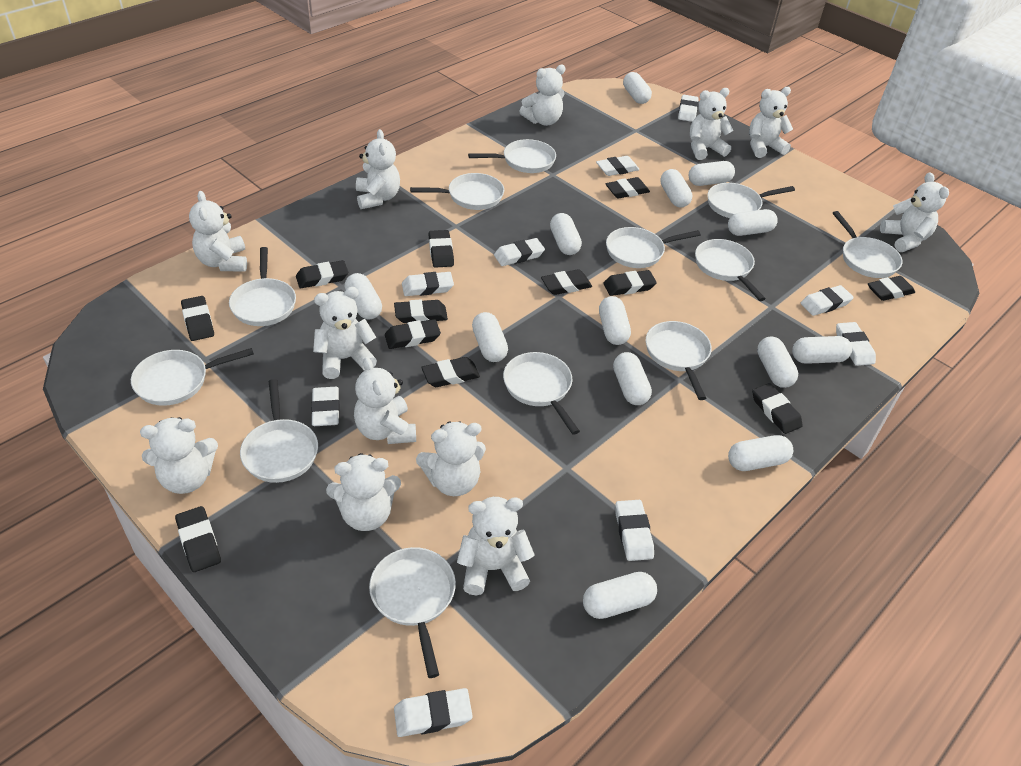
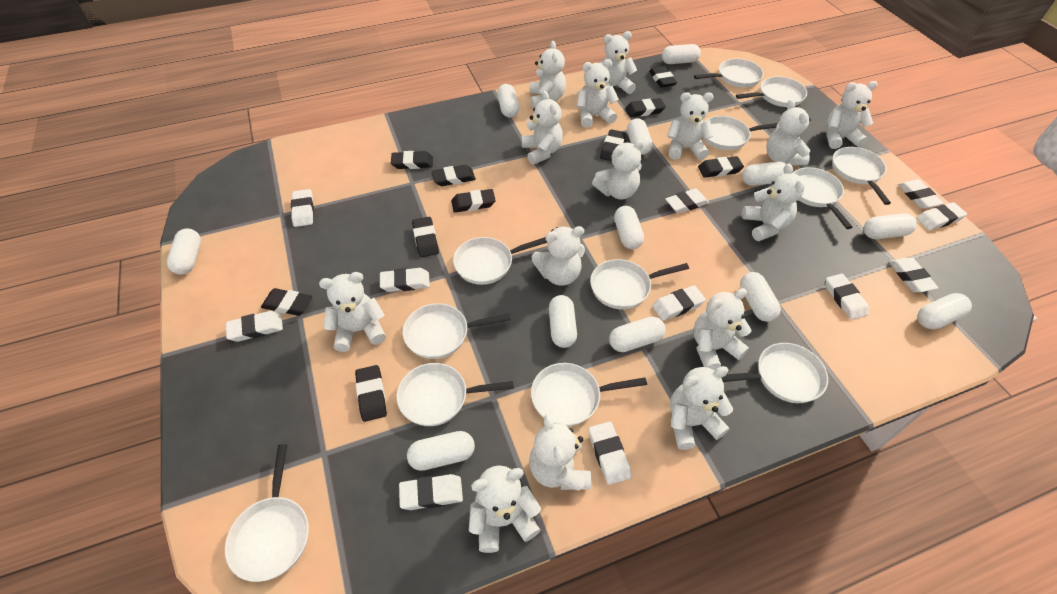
black eraser: [175,506,221,572] [181,296,214,341] [296,260,348,288] [385,319,441,349] [394,300,448,323] [421,357,480,387] [429,230,454,268] [541,269,592,295] [603,270,657,296] [605,177,650,199] [752,383,803,434] [868,276,915,301] = 12 -> [261,288,312,316] [355,365,387,422] [391,151,433,169] [412,217,439,257] [431,165,476,186] [451,189,496,213] [600,129,626,161] [625,98,666,117] [649,66,677,87] [698,156,744,178] = 10
white capsule: [345,273,382,320] [472,312,508,362] [550,213,582,255] [583,572,657,619] [599,296,631,345] [613,352,652,405] [623,72,652,104] [660,169,692,208] [689,161,735,186] [728,209,778,236] [728,435,793,471] [757,337,798,388] [792,336,852,364] = 13 -> [167,229,201,275] [407,431,475,471] [497,84,519,118] [549,295,577,348] [609,316,666,352] [614,206,644,249] [627,118,652,155] [662,44,701,64] [740,272,781,322] [742,162,786,186] [863,214,917,239] [917,293,972,329] = 12
white eraser: [311,387,340,426] [394,688,473,737] [402,272,454,296] [494,238,545,266] [596,156,639,176] [615,500,654,561] [678,95,699,122] [801,285,854,316] [836,322,876,366] = 9 -> [226,311,283,342] [291,189,314,227] [380,268,430,292] [399,474,463,510] [589,421,631,485] [652,285,706,321] [665,188,709,214] [826,274,869,320] [889,257,938,292] [898,180,944,208] [916,202,967,230] = 11
white teddy bear: [140,417,218,494] [189,191,247,272] [313,287,377,379] [326,453,401,531] [354,357,416,444] [356,129,400,209] [416,421,486,496] [457,497,535,595] [519,65,566,126] [690,88,734,160] [749,87,793,158] [880,173,949,252] = 12 -> [319,272,386,352] [469,465,541,553] [522,91,563,165] [529,41,566,108] [529,414,591,491] [532,226,585,286] [577,59,619,128] [592,140,645,200] [600,31,637,94] [667,92,714,160] [670,366,733,450] [693,288,752,371] [742,164,805,241] [766,99,811,166] [826,81,878,149] = 15

